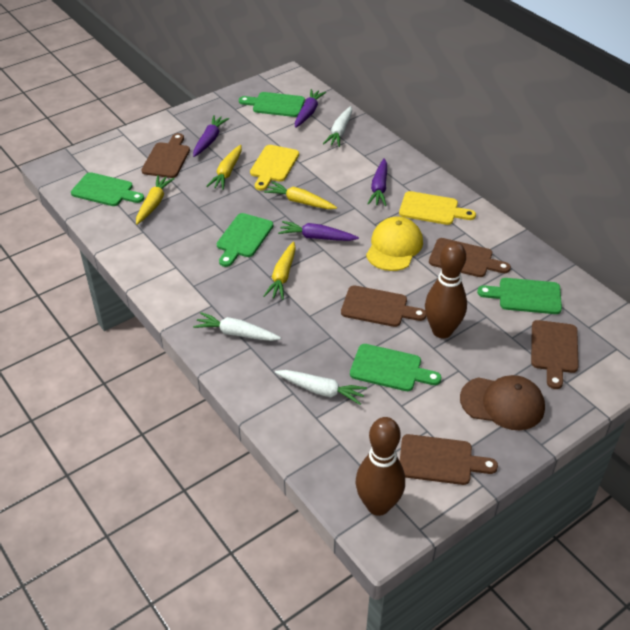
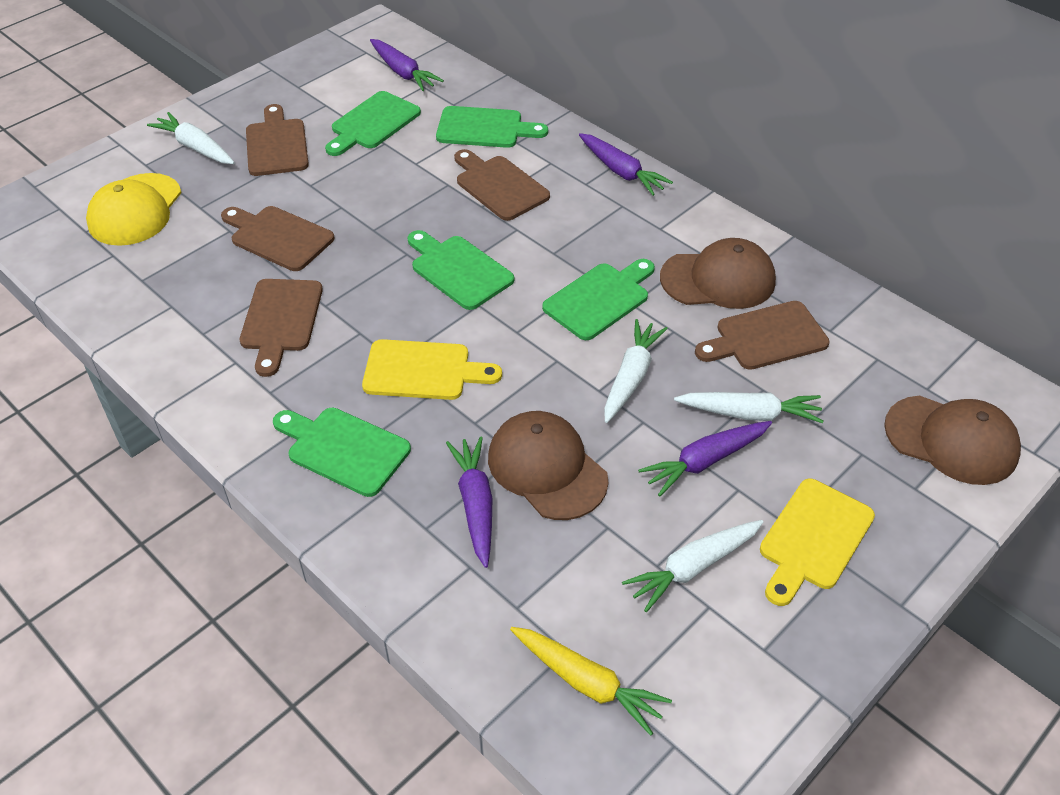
brown bowling pin: [356,417,405,516] [425,242,467,338] = 2 -> none = 0
brown cap: [460,375,545,430] = 1 -> [488,411,608,520] [660,238,776,309] [884,396,1021,485] = 3
white carrot: [193,312,281,341] [275,370,367,405] [323,106,352,147] = 3 -> [147,112,235,164] [604,319,668,423] [622,520,763,612] [674,392,824,423] = 4
yellow carrot: [136,175,175,225] [206,145,242,190] [263,242,296,300] [264,182,337,209] = 4 -> [510,627,672,736] = 1

